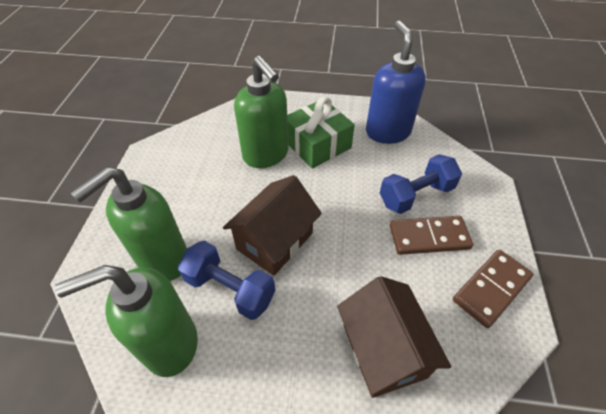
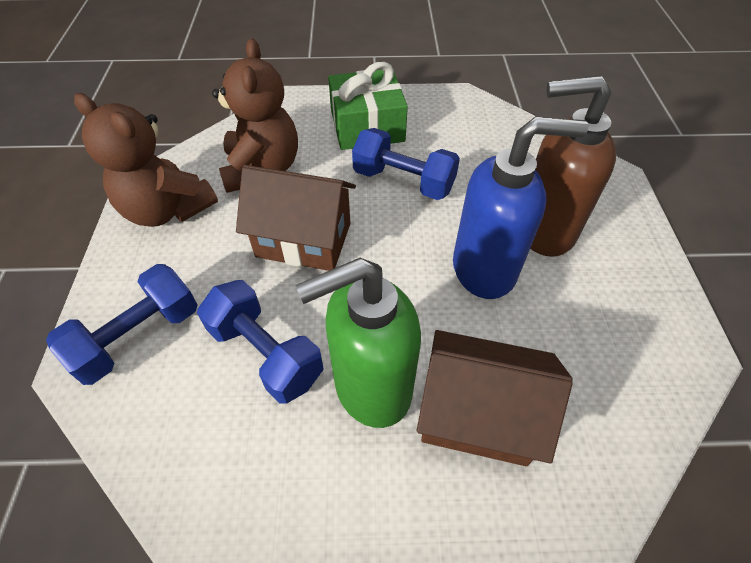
blue dumbbell: [178,241,275,320] [380,154,462,214] = 2 -> [46,264,198,385] [197,280,324,404] [352,128,460,200] = 3
brown domino: [390,216,473,255] [453,250,533,328] = 2 -> none = 0
brown soap dispenser: none = 0 -> [530,75,616,257] = 1
brown teddy bear: none = 0 -> [74,93,218,227] [212,38,298,193] = 2
green soap dispenser: [55,265,198,377] [71,167,187,281] [234,56,289,168] = 3 -> [295,258,421,428] = 1

